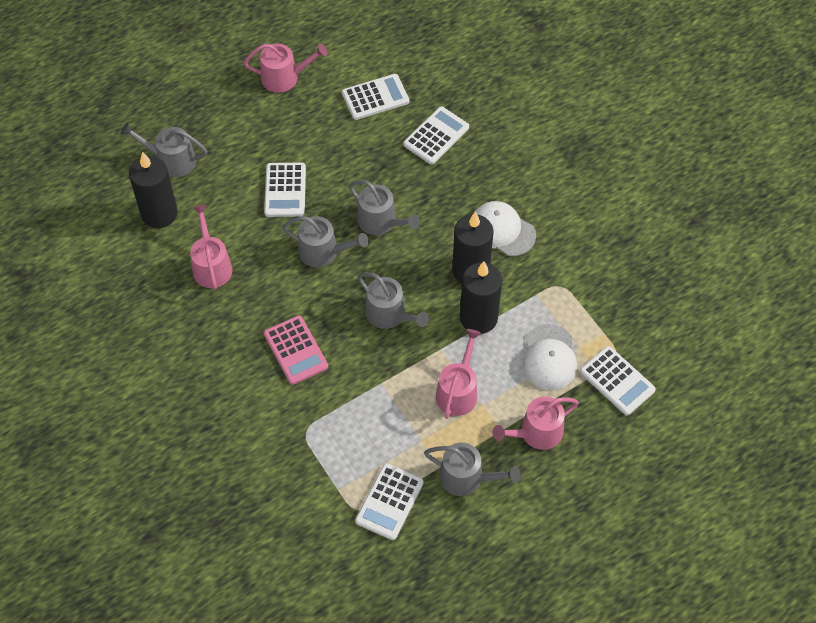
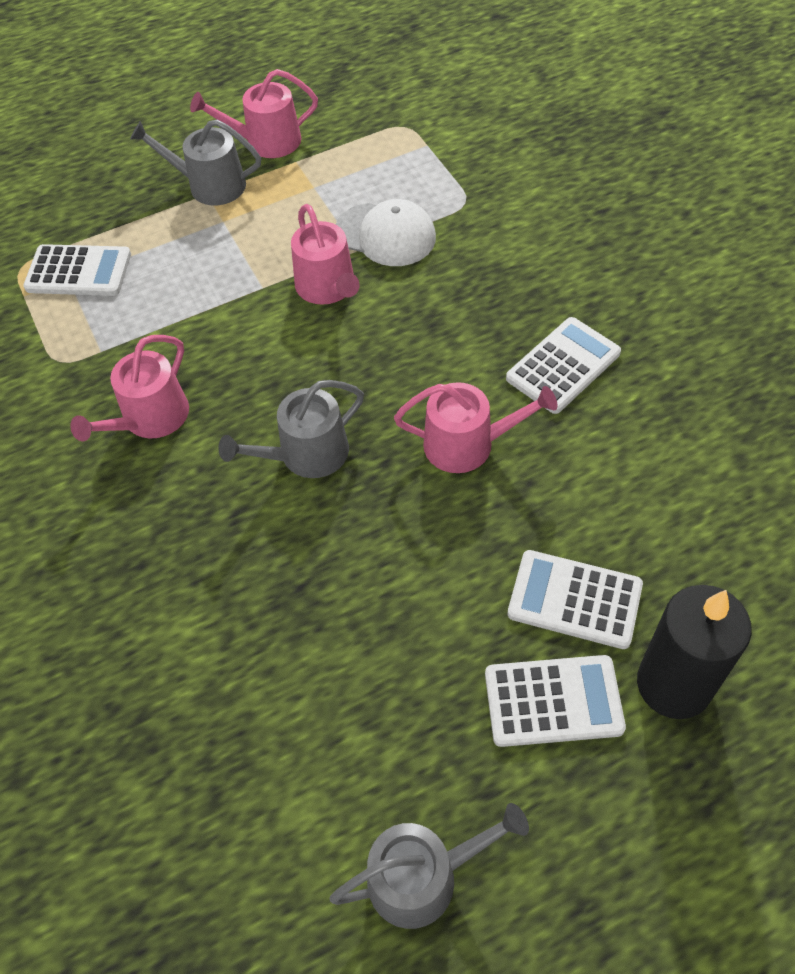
black candle: [129,152,178,228] [452,212,493,284] [460,261,502,334] = 3 -> [637,585,752,719] = 1
grey watering can: [120,122,207,177] [282,216,369,267] [349,180,420,235] [358,272,429,329] [424,442,520,496] = 5 -> [130,119,261,205] [218,380,364,478] [329,803,529,929] = 3
pink calculator: [264,315,328,385] = 1 -> none = 0
white calculator: [264,163,306,217] [342,74,409,120] [355,463,424,540] [403,106,469,164] [580,346,656,416] = 5 -> [23,244,131,296] [485,655,626,747] [506,317,621,414] [507,550,643,649] = 4
white cap: [475,201,536,256] [522,324,577,390] = 2 -> [335,199,436,266] = 1

